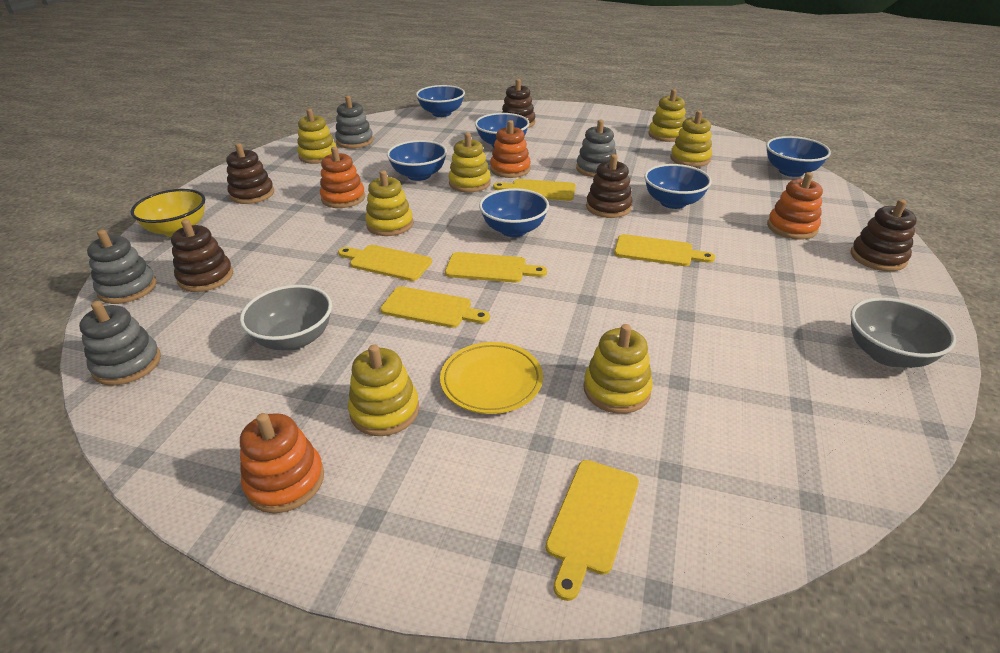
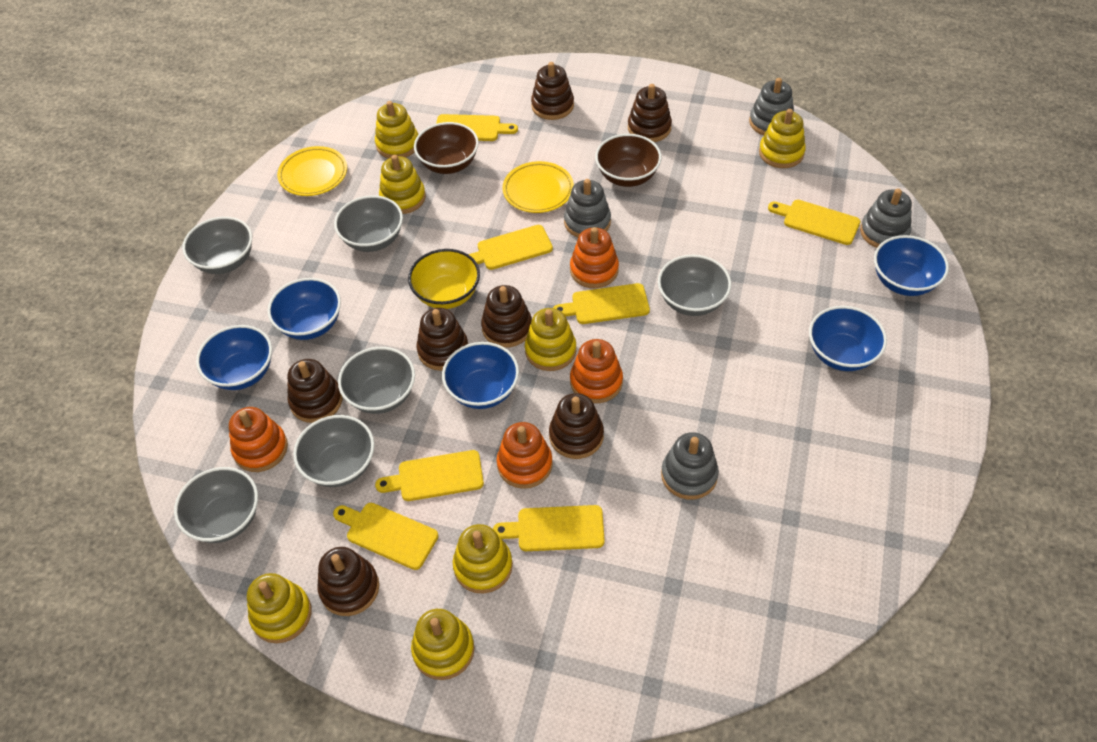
blue bowl: [387,140,447,181] [416,85,465,117] [475,113,529,148] [479,188,549,237] [644,164,712,209] [766,136,831,177] = 6 -> [196,325,272,390] [268,278,341,340] [442,342,519,409] [809,306,887,371] [874,235,949,296] = 5
brown bowl: none = 0 -> [414,122,479,174] [595,134,662,187] = 2
brown stacking toy: [171,219,233,292] [226,143,274,204] [502,79,535,128] [586,154,633,218] [850,199,917,271] = 5 -> [287,359,342,423] [318,547,379,616] [416,308,468,371] [481,285,532,348] [531,62,574,120] [549,393,604,459] [628,84,672,142] = 7
grey bowl: [240,285,332,350] [850,298,956,368] = 2 -> [174,467,258,543] [182,217,252,274] [293,415,374,487] [334,195,403,252] [338,347,415,414] [658,255,731,316] = 6
yellow cutting board: [338,245,432,281] [380,286,490,328] [445,252,547,283] [493,179,576,201] [546,460,639,601] [614,234,715,266] = 6 -> [333,503,438,570] [375,450,484,501] [436,114,518,141] [468,225,553,270] [493,505,605,551] [553,283,650,324] [768,200,860,245] = 7
yellow plate: [440,342,543,414] = 1 -> [277,146,347,196] [503,161,574,213] = 2

